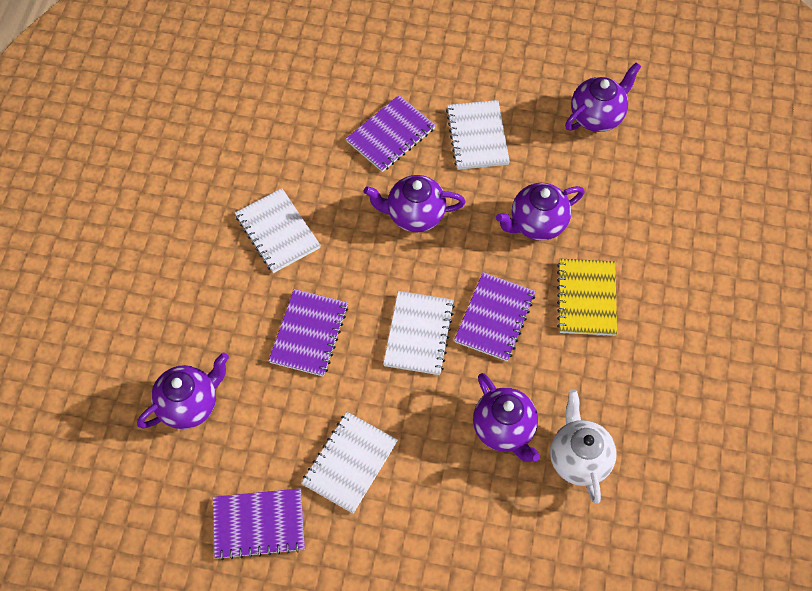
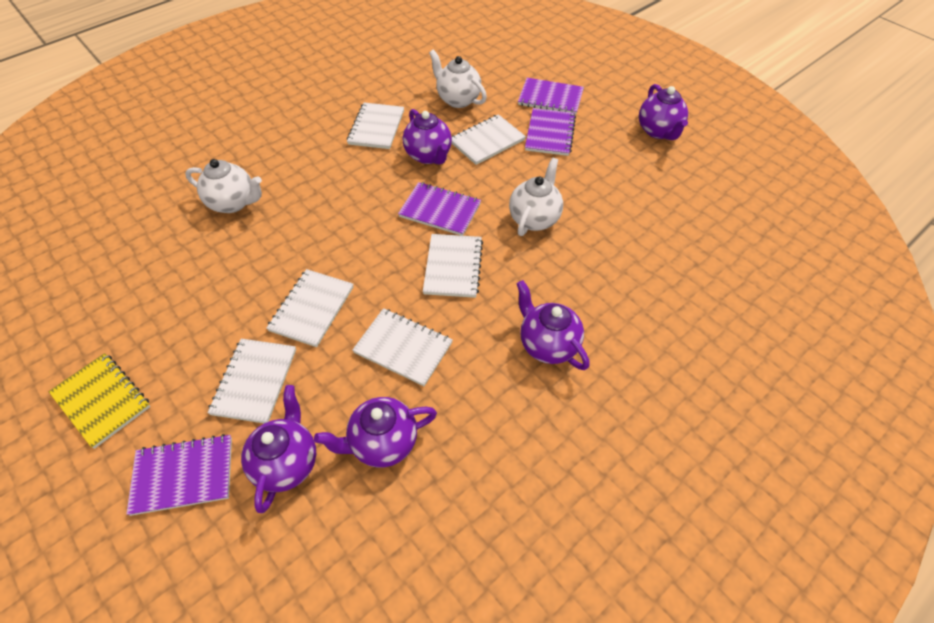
white notebook: [235,188,321,273] [301,412,398,514] [383,291,455,375] [446,100,510,170] = 4 -> [207,339,296,423] [266,269,353,347] [347,102,404,149] [352,308,453,386] [423,234,483,298] [452,114,526,165] = 6
white teapot: [550,390,617,504] = 1 -> [185,159,262,213] [429,50,487,108] [509,158,563,236] = 3

